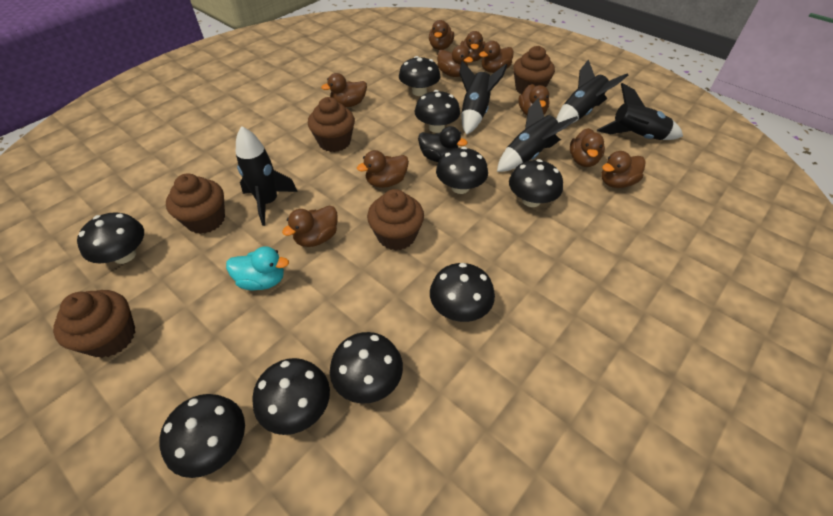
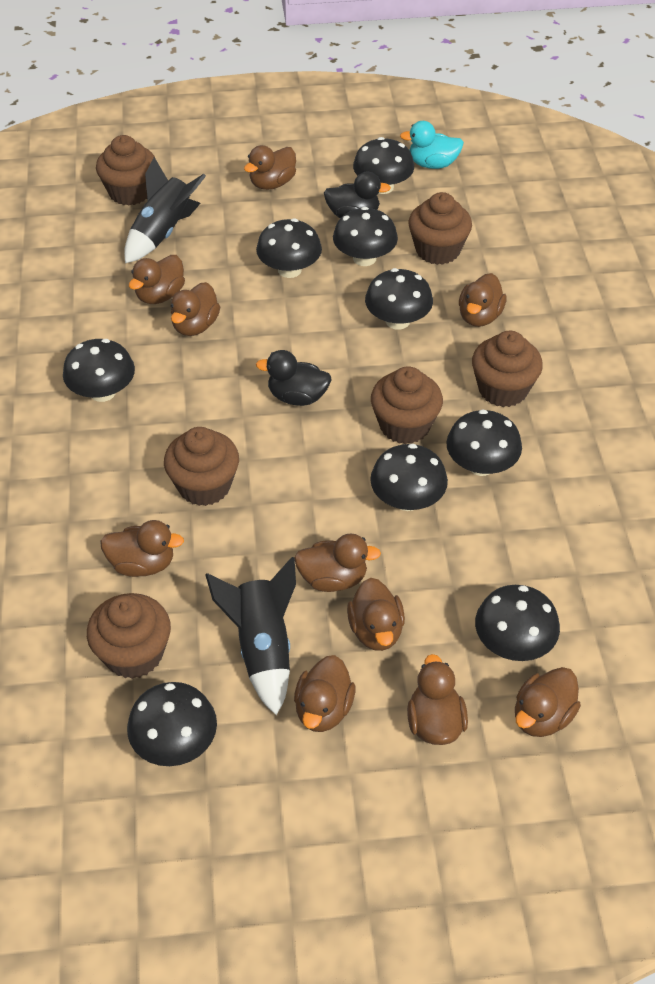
black duck: [418,126,468,162] = 1 -> [256,350,332,406] [324,172,391,218] = 2
black rocket: [236,126,298,226] [459,61,507,135] [497,97,578,172] [556,59,628,123] [597,83,683,140] = 5 -> [124,157,206,263] [205,557,296,716] = 2
brown cupcake: [53,290,135,358] [166,173,225,234] [308,97,355,152] [367,189,424,251] [513,46,555,94] = 5 -> [87,593,171,679] [96,135,155,205] [164,427,239,506] [371,366,443,444] [408,192,472,265] [472,331,543,407] = 6

